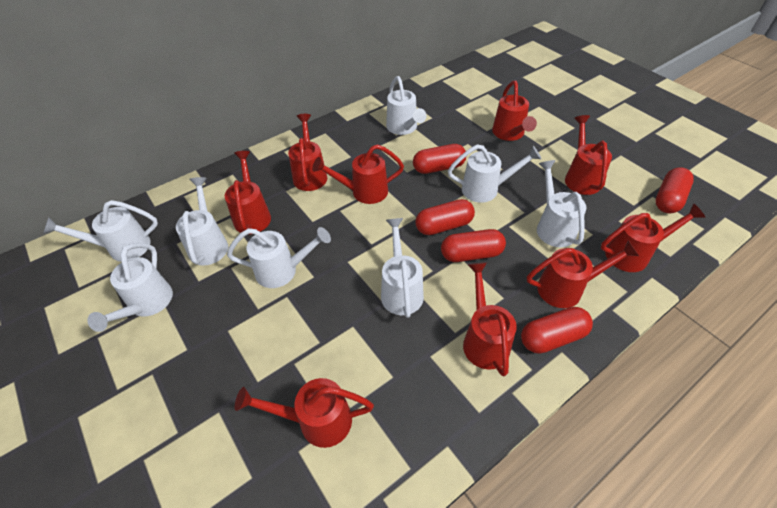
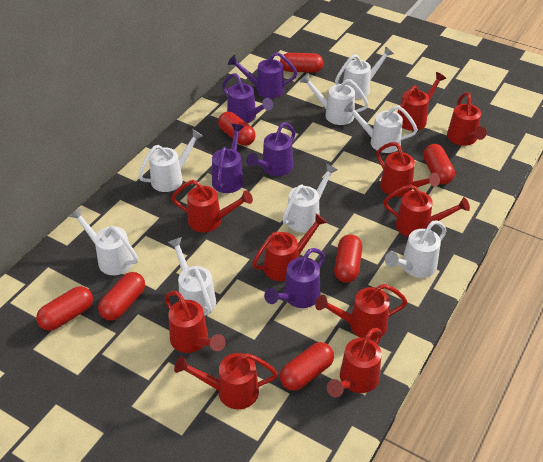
purple watering can: none = 0 -> [212,124,244,193] [222,73,273,123] [228,52,298,98] [246,122,296,176] [264,248,325,308] = 5
red capsule: [413,144,466,174] [415,199,475,235] [441,229,506,262] [521,307,593,354] [656,167,694,213] = 5 -> [36,286,93,331] [98,272,145,321] [218,112,256,146] [280,53,324,73] [280,342,334,391] [334,234,362,283] [423,144,455,184] = 7
red watering can: [225,151,271,234] [235,378,374,448] [288,114,327,191] [312,144,404,204] [463,262,517,376] [492,81,537,141] [527,240,639,308] [565,115,612,195] [601,203,706,272] = 9 -> [165,291,225,353] [171,180,253,232] [174,353,278,409] [252,213,327,281] [315,284,407,340] [327,328,382,397] [376,142,440,197] [383,184,470,237] [397,72,446,131] [447,92,487,146] = 10

